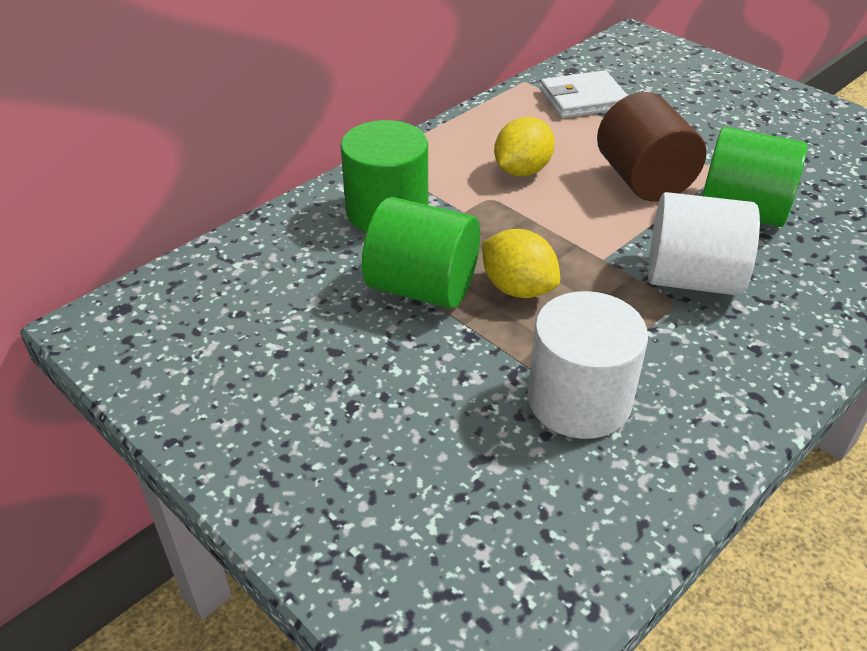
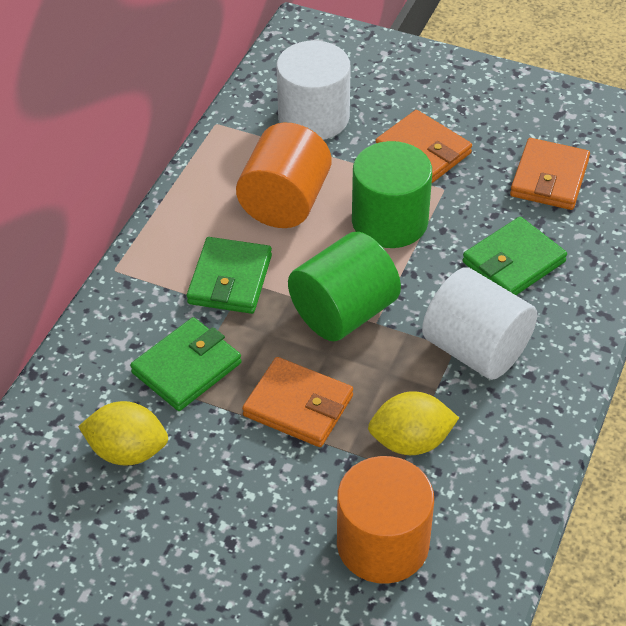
brown cylinder: [597,92,706,202] = 1 -> none = 0
green cylinder: [340,120,428,232] [362,197,480,309] [702,127,808,227] = 3 -> [288,232,401,341] [352,141,432,248] = 2
green wallet: none = 0 -> [130,317,242,411] [187,237,272,314] [463,217,567,295] = 3
orange cylinder: none = 0 -> [236,123,331,228] [337,456,434,584] = 2
orange wallet: none = 0 -> [242,357,353,447] [375,110,472,183] [510,138,590,210] = 3
white wallet: [540,70,628,118] = 1 -> none = 0

